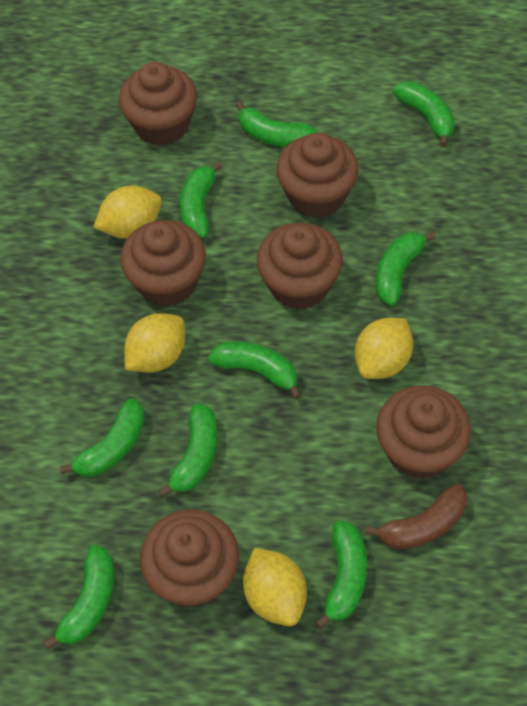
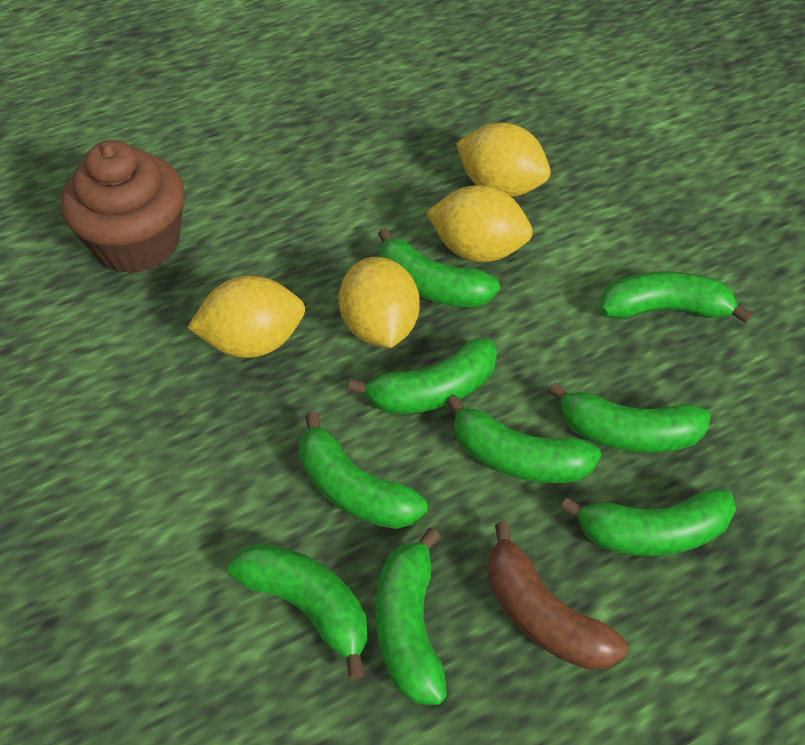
brown cupcake: [119,62,197,146] [120,220,206,307] [140,509,239,607] [257,223,343,309] [276,133,358,218] [376,385,471,479] = 6 -> [61,140,184,274] = 1

